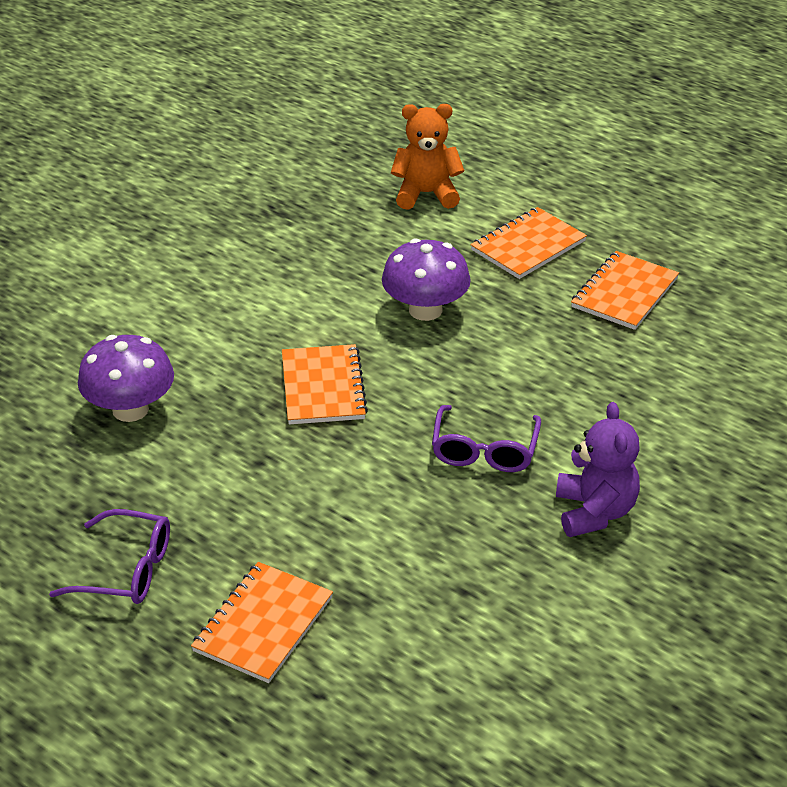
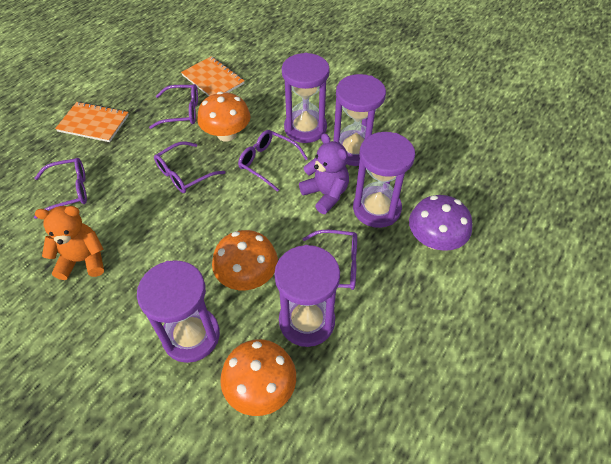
orange mushroom: none = 0 -> [197,91,251,142] [212,230,278,290] [220,339,296,416] = 3
orange notebook: [191,562,333,683] [282,344,368,424] [470,207,587,279] [571,251,679,330] = 4 -> [55,102,129,142] [181,56,244,96] = 2
purple glasses: [49,509,170,604] [432,405,541,472] = 2 -> [34,158,87,219] [149,84,198,129] [154,141,225,193] [238,130,308,192] [303,230,357,290] = 5
purple hourglass: none = 0 -> [137,260,220,363] [274,245,340,347] [282,53,330,143] [334,74,386,166] [353,132,415,228] = 5
purple mushroom: [78,335,174,422] [382,238,471,321] = 2 -> [409,195,472,251] = 1

